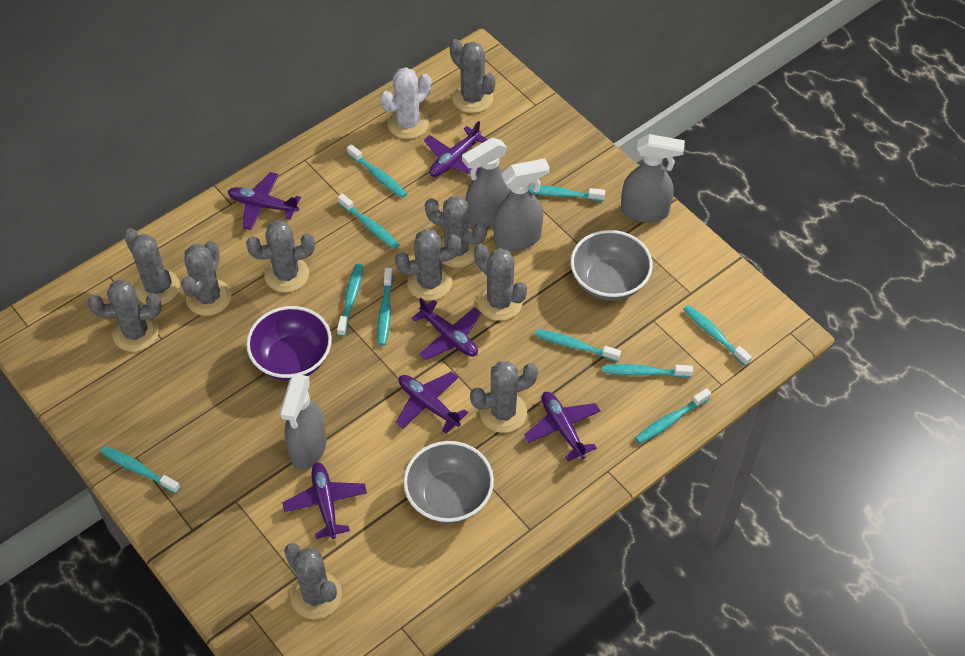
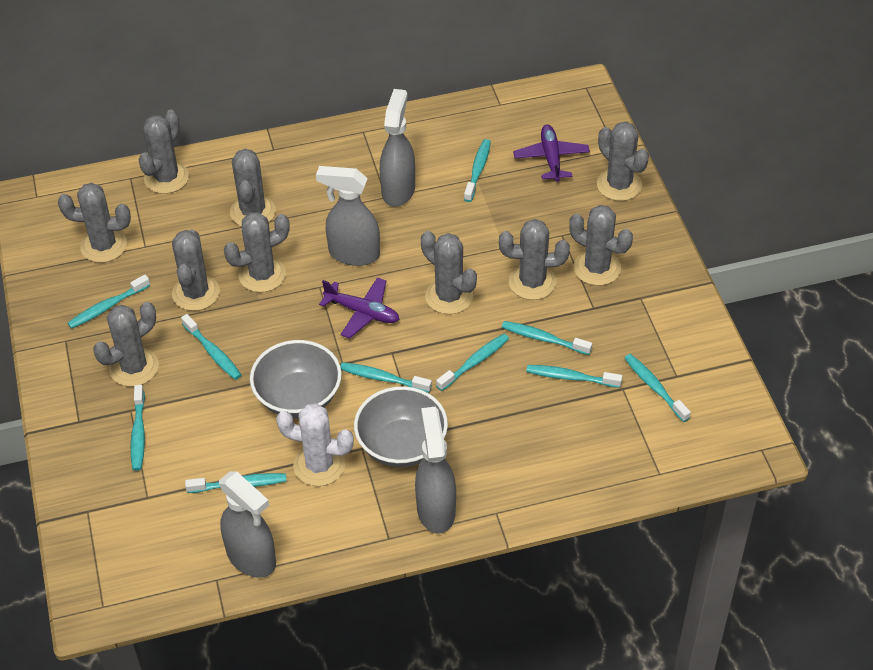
purple bowl: [246,306,332,381] = 1 -> none = 0
purple plane: [228,172,301,230] [282,462,367,539] [395,372,468,433] [411,297,481,360] [424,121,488,177] [524,392,600,461] = 6 -> [319,277,399,339] [513,125,590,182] = 2

